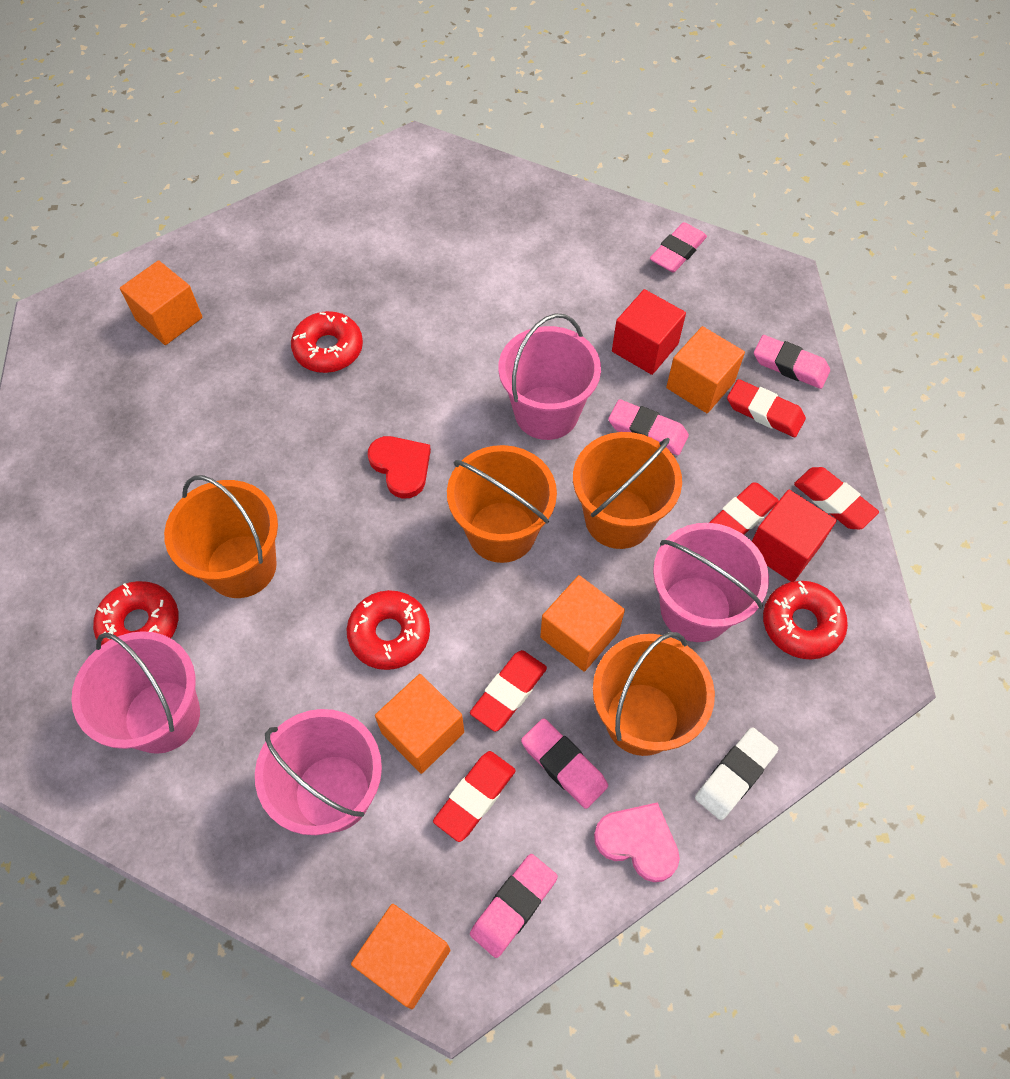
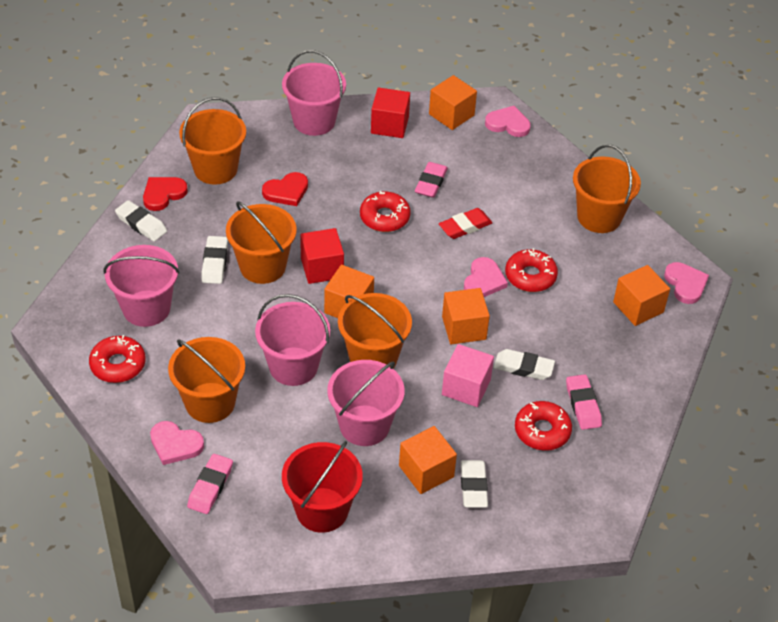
orange bucket: [164,475,278,598] [447,445,557,563] [573,432,682,549] [593,632,715,756] = 4 -> [168,337,245,423] [179,97,246,185] [226,201,297,284] [338,293,412,368] [573,145,641,233] = 5
pink cube: none = 0 -> [442,344,494,407] = 1
pink eraser: [470,854,558,958] [521,718,608,809] [608,399,689,455] [650,222,707,273] [754,335,830,389] = 5 -> [187,454,233,514] [415,162,448,198] [566,374,602,430] = 3
pink heart: [594,802,680,882] = 1 -> [150,421,204,465] [464,257,508,297] [485,106,531,137] [664,262,709,304] = 4
red bucket: none = 0 -> [282,441,363,533] = 1
red eraser: [433,751,516,842] [470,650,547,732] [709,482,779,535] [727,379,806,437] [794,467,879,529] = 5 -> [439,208,492,239] = 1
red heart: [368,436,431,499] = 1 -> [143,177,188,211] [262,172,308,206] = 2
white eraser: [695,727,778,820] = 1 -> [115,200,167,241] [201,236,228,284] [461,460,488,508] [494,349,555,380] = 4

